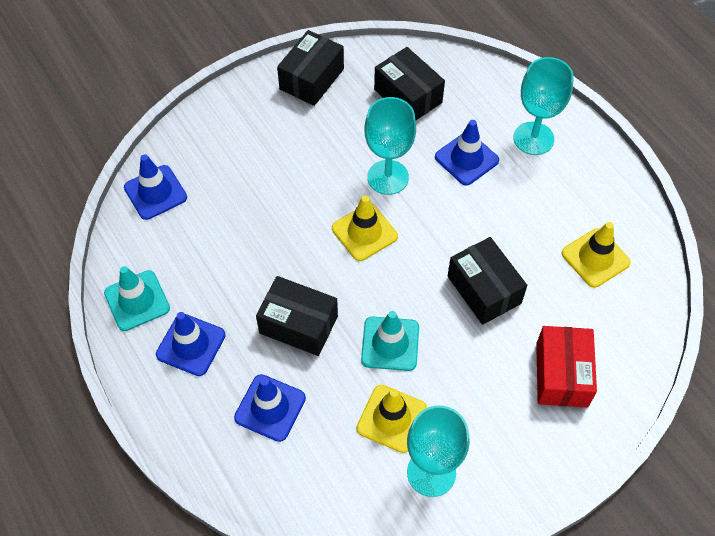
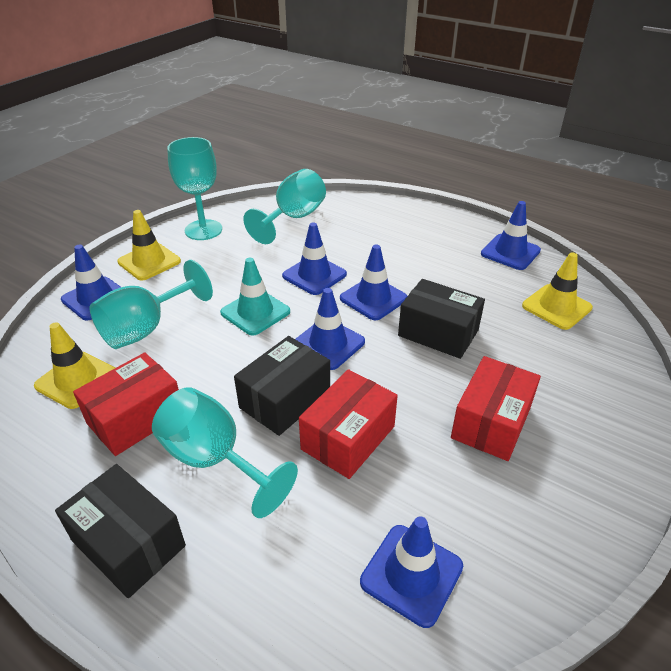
black box: [256,276,338,356] [277,30,344,106] [374,47,445,120] [448,237,527,325] = 4 -> [55,464,186,598] [234,336,330,436] [398,279,485,359] = 3
blue traffic cone: [124,154,187,220] [156,312,226,376] [234,374,306,442] [435,120,499,185] = 4 -> [61,245,121,321] [282,222,347,295] [295,288,365,370] [340,244,407,320] [360,516,463,628] [481,201,541,270] = 6
red box: [536,326,597,408] = 1 -> [73,352,179,456] [299,369,398,479] [451,356,541,461] = 3
turquoise goblet: [364,97,416,195] [407,405,470,497] [514,57,574,155] = 3 -> [90,260,213,349] [152,387,298,518] [167,137,222,240] [243,169,326,244] = 4
turquoise traffic cone: [104,266,170,331] [361,311,419,371] = 2 -> [220,258,290,336] = 1

